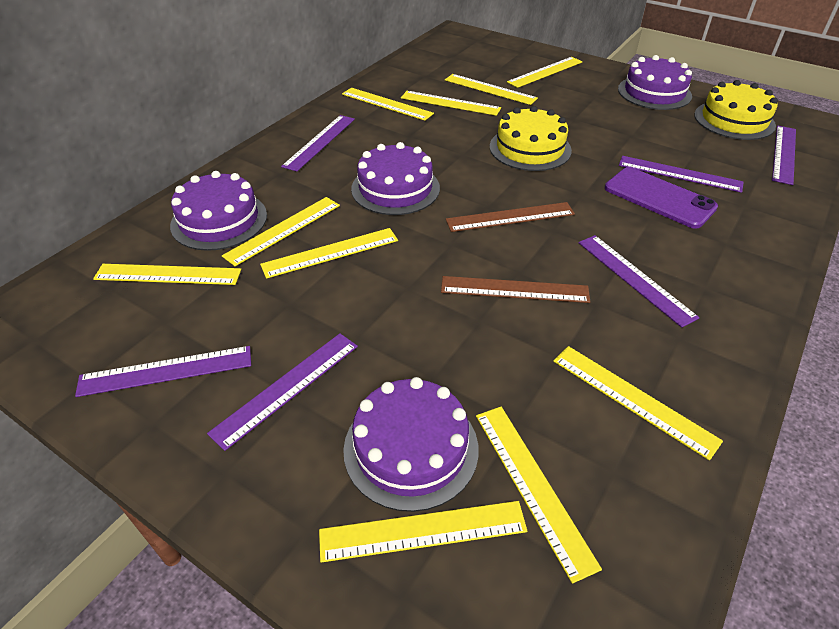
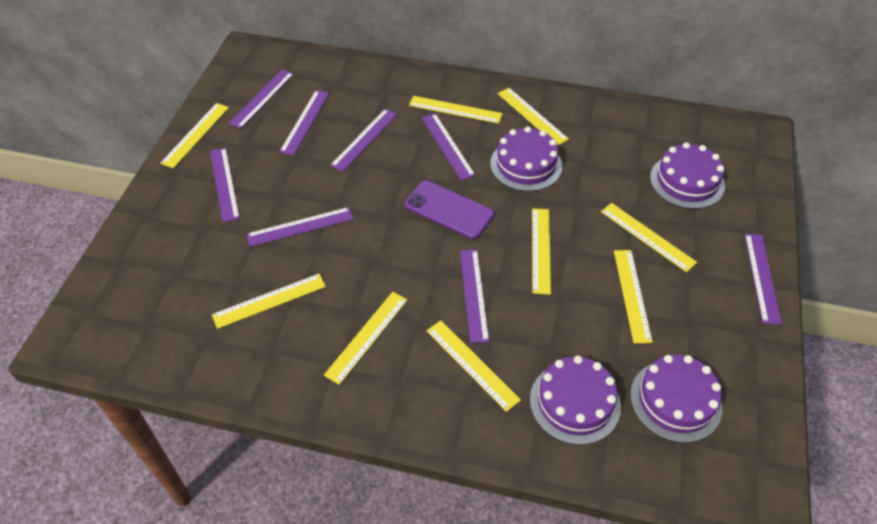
brown ruler: [441,276,590,303] [446,202,575,232] = 2 -> none = 0
purple ruler: [75,346,251,397] [207,333,358,451] [281,115,355,171] [579,235,700,328] [619,156,744,193] [772,126,796,185] = 6 -> [210,148,240,222] [229,69,294,129] [246,207,353,247] [279,90,329,156] [330,109,398,172] [422,113,476,180] [460,249,489,343] [745,234,782,325] = 8
yellow cake: [490,106,572,171] [694,80,778,140] = 2 -> none = 0
yellow ruler: [93,264,241,285] [222,197,340,266] [260,228,398,279] [319,501,527,563] [342,88,434,121] [401,91,501,116] [445,74,538,105] [476,407,602,584] [507,57,583,88] [553,346,723,461] = 10 -> [160,103,229,168] [212,274,326,329] [324,292,408,385] [409,96,503,124] [427,320,521,412] [498,88,569,146] [532,208,551,295] [601,203,697,272] [614,250,653,343] = 9

